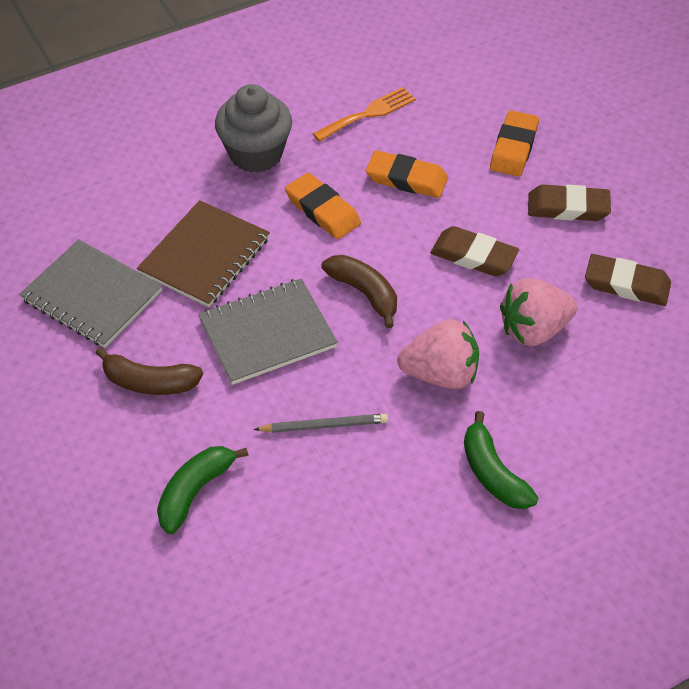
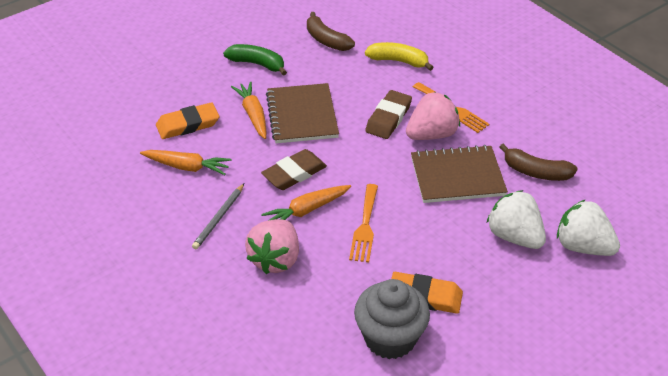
brown eraser: [430,226,519,277] [528,184,611,221] [585,254,671,306] = 3 -> [261,149,327,190] [365,90,412,139] = 2
brown notebook: [137,200,270,307] = 1 -> [266,83,339,143] [411,145,508,203] = 2
green banana: [157,446,248,534] [464,411,538,509] = 2 -> [223,44,287,76] = 1
grey notebook: [19,239,162,348] [198,278,338,385] = 2 -> none = 0
orange carrot: none = 0 -> [140,150,232,175] [231,81,266,139] [261,185,351,221] = 3
orange eraser: [285,173,361,239] [366,150,448,198] [490,110,539,177] = 3 -> [156,102,219,139] [391,272,463,314] = 2
orange fork: [313,87,416,142] = 1 -> [349,184,378,263] [413,82,490,133] = 2
white strawberry: none = 0 -> [487,190,546,249] [557,199,620,256] = 2
yellow banana: none = 0 -> [365,42,434,71] = 1

